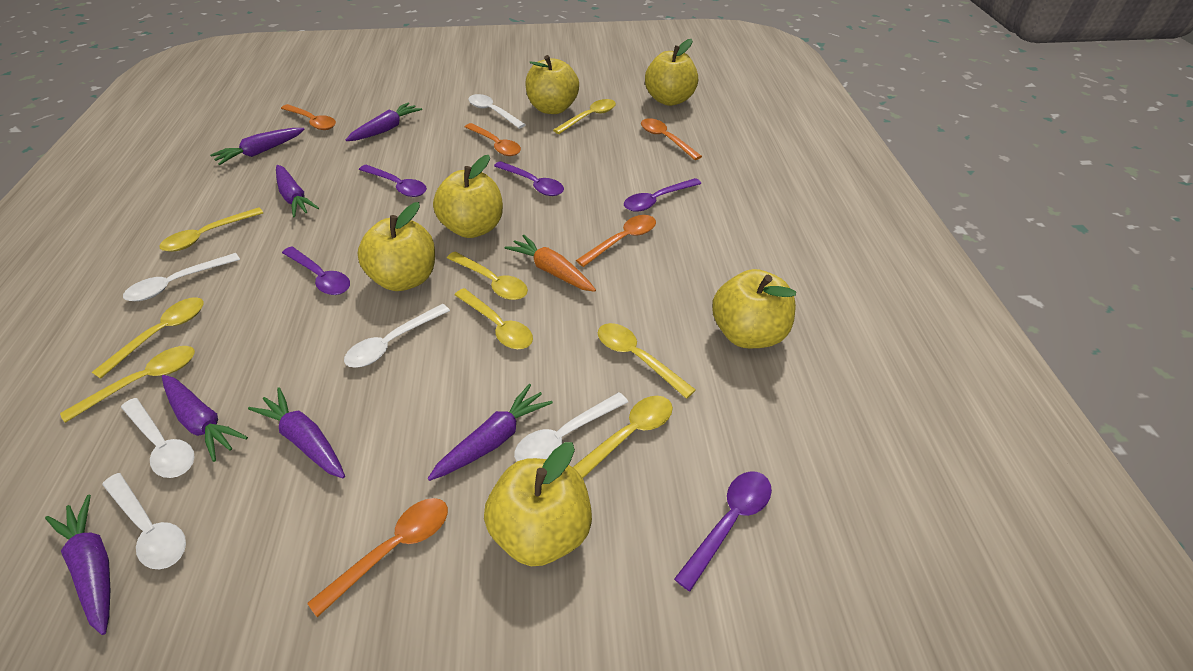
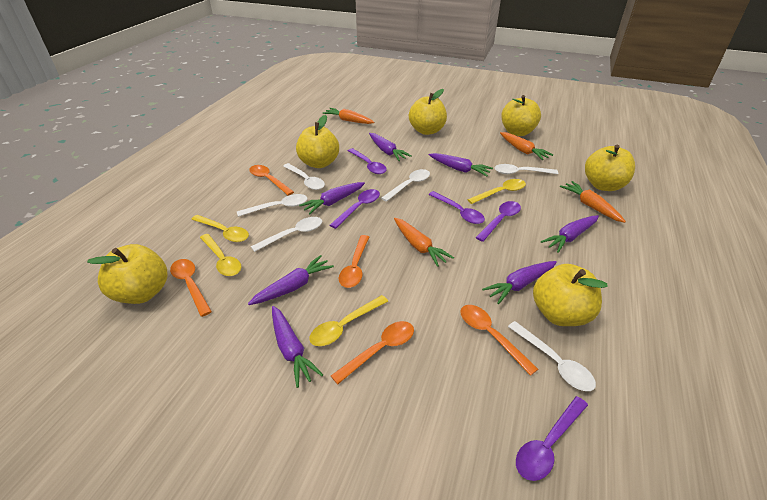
orange carrot: [504,235,596,292] = 1 -> [323,108,375,124] [394,218,454,267] [500,132,553,160] [560,181,626,223] = 4
yellow spoon: [60,346,195,423] [92,297,203,379] [159,207,263,252] [447,252,528,300] [455,288,533,349] [553,99,616,134] [573,396,673,478] [598,323,696,399] = 8 -> [191,215,249,242] [200,234,241,276] [309,295,388,346] [467,179,526,204] = 4

